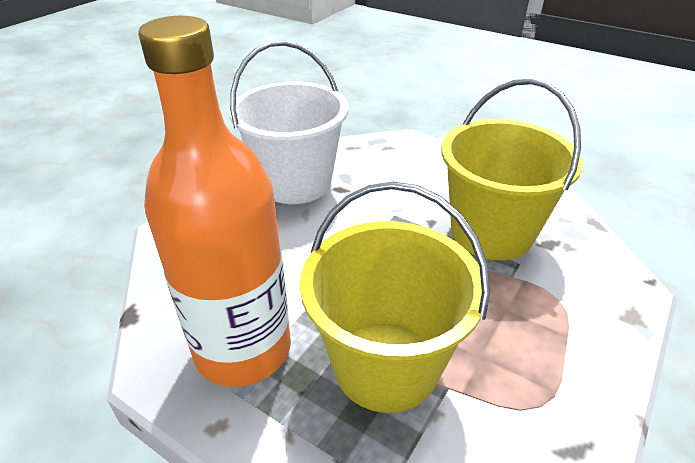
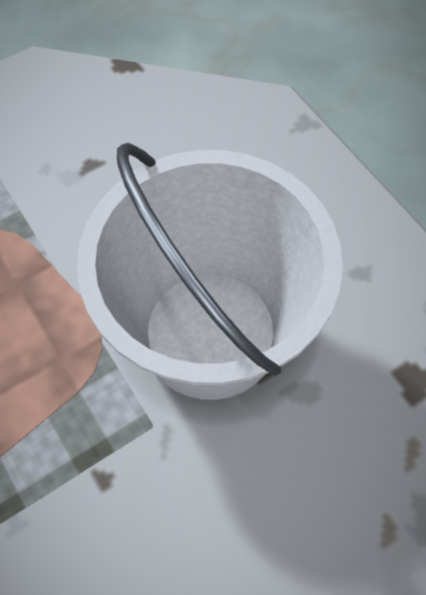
orange bottle: [138,16,291,387] = 1 -> none = 0
yellow bucket: [300,182,490,413] [441,78,583,261] = 2 -> none = 0

